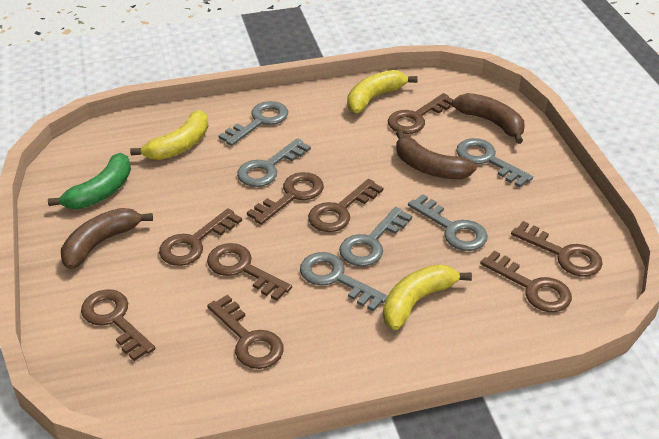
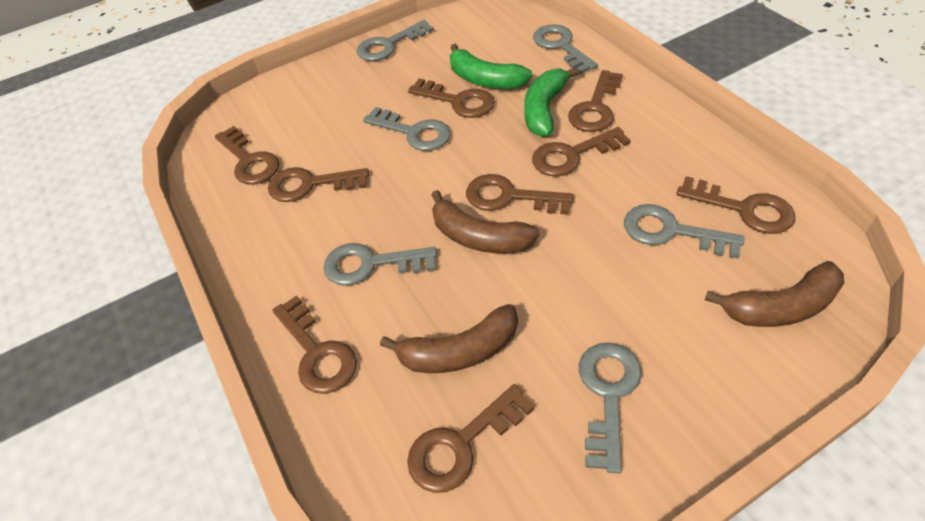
green banana: [48,153,131,209] = 1 -> [450,44,533,89] [524,67,579,137] = 2
yellow banana: [130,110,209,160] [347,70,418,113] [383,264,472,330] = 3 -> none = 0

